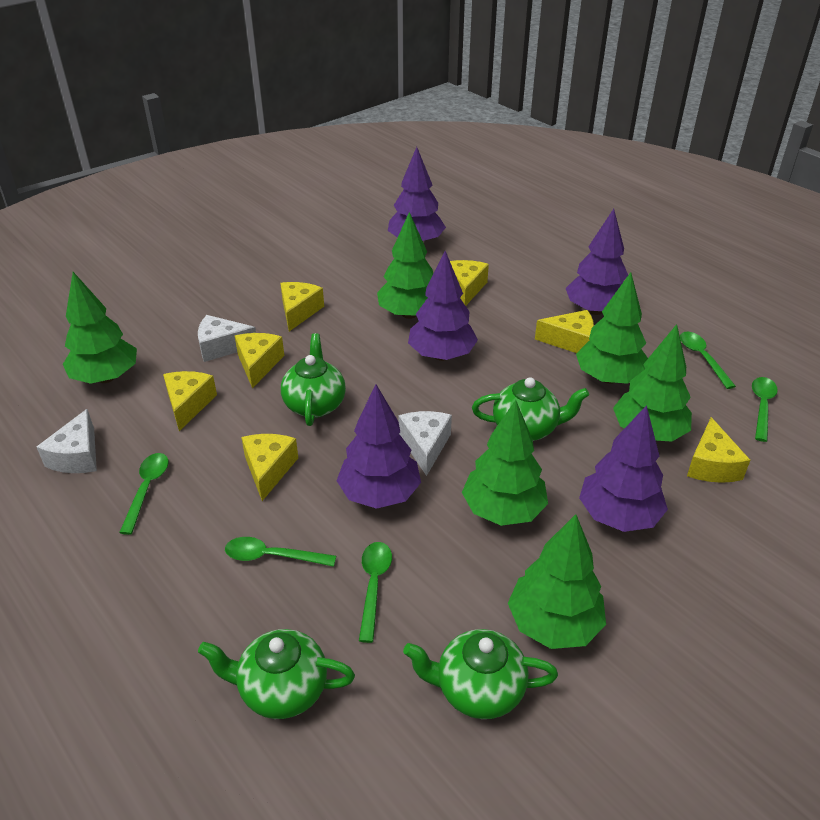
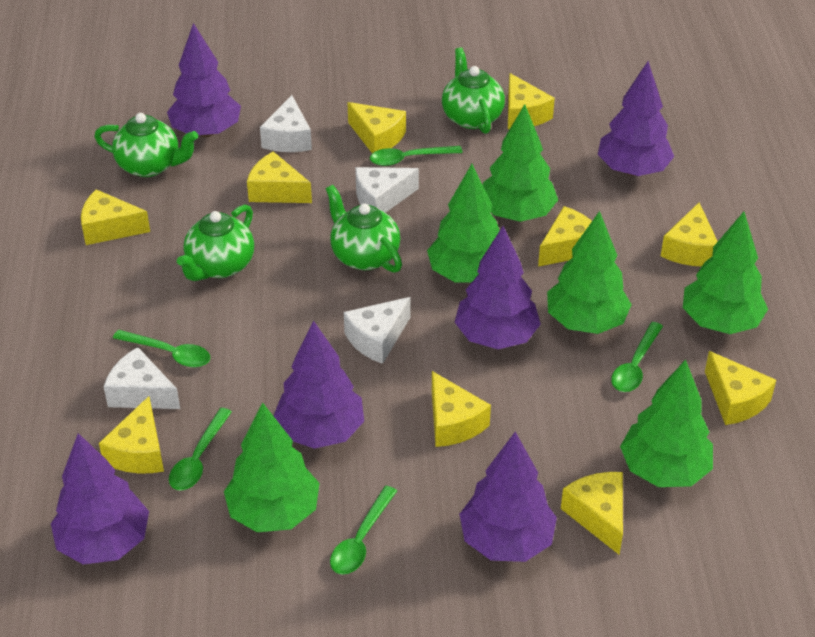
purple tree: [336,384,421,509] [388,147,446,241] [408,251,478,361] [566,209,628,315] [579,405,668,532] = 5 -> [51,433,149,565] [167,23,241,137] [273,321,364,449] [455,226,541,349] [459,432,557,562] [598,61,674,176] = 6
white cheese: [37,409,97,473] [198,315,256,362] [398,411,452,476] = 3 -> [103,347,180,409] [260,95,312,152] [344,297,410,364] [355,167,419,213] = 4
yellow cheese: [163,371,217,431] [235,333,284,388] [241,434,298,501] [280,282,324,331] [450,260,489,306] [535,310,594,353] [687,417,750,483] = 7 -> [81,189,150,245] [99,396,164,473] [247,151,312,203] [347,102,406,153] [432,371,491,447] [508,73,555,129] [538,206,592,267] [561,472,623,555] [661,203,718,267] [705,351,776,425] = 10

